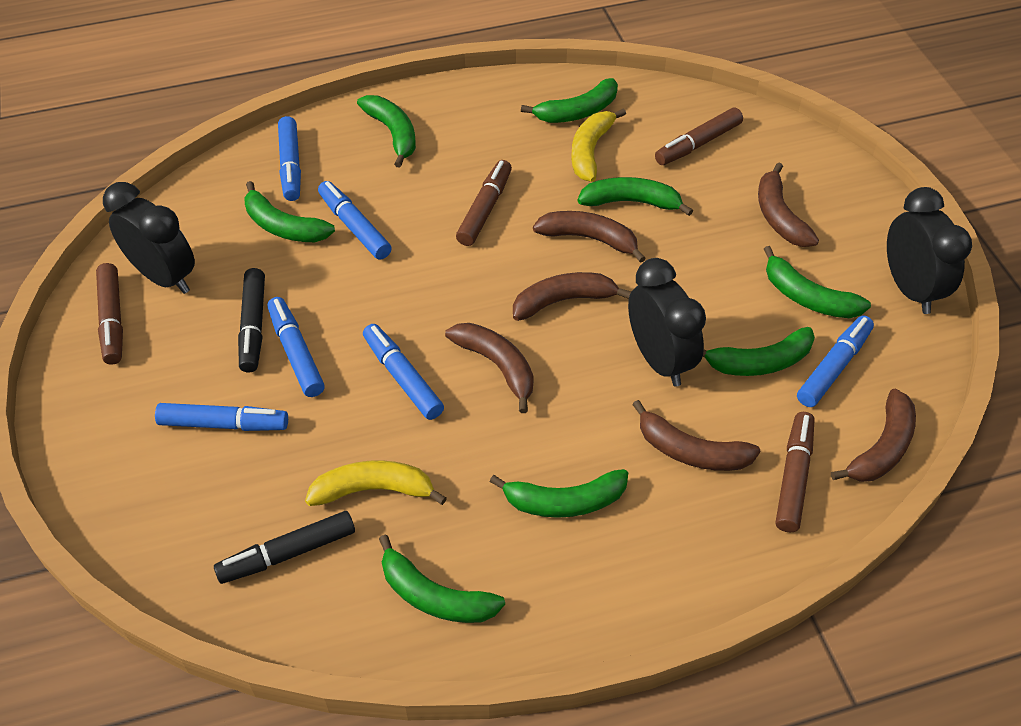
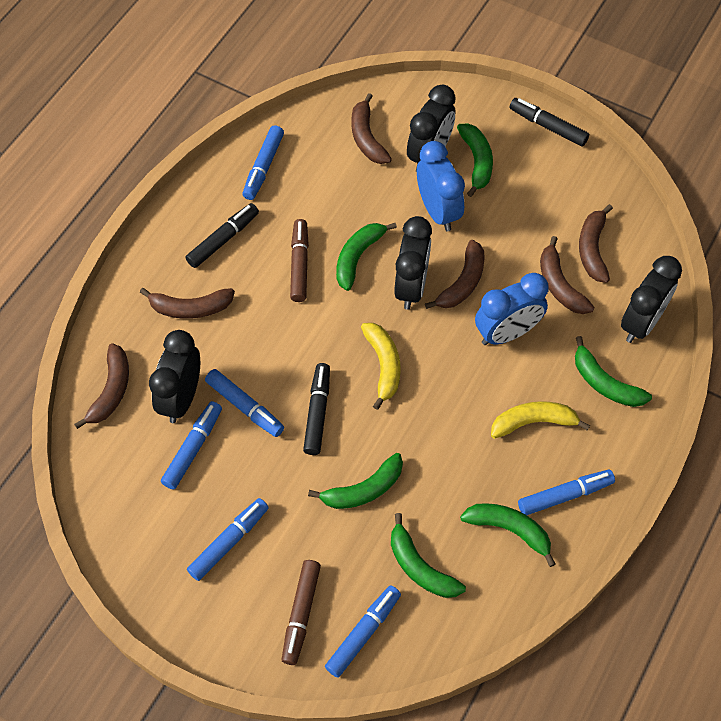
black clock: [103,182,195,294] [628,258,706,387] [887,187,972,314] = 3 -> [149,330,200,423] [394,216,432,310] [407,85,456,172] [621,256,682,343] = 4
black marker: [214,511,355,584] [238,268,265,373] = 2 -> [185,203,259,268] [303,363,330,455] [510,98,589,146] = 3
blue clock: none = 0 -> [417,141,465,231] [475,273,548,345] = 2
brown marker: [96,263,123,365] [456,160,512,246] [655,108,743,165] [776,412,815,532] = 4 -> [282,560,321,665] [290,219,309,302] = 2
green banana: [244,181,335,242] [357,95,416,168] [379,534,505,623] [490,469,628,518] [521,78,618,123] [578,177,693,216] [703,327,815,376] [764,246,871,318] = 8 -> [308,453,403,509] [336,223,397,291] [391,513,466,598] [457,123,493,197] [460,503,556,567] [575,336,652,407] = 6

